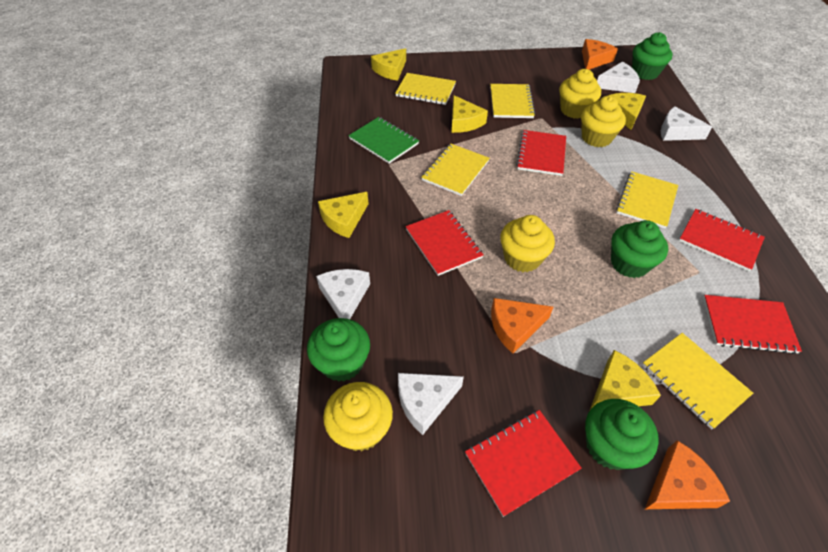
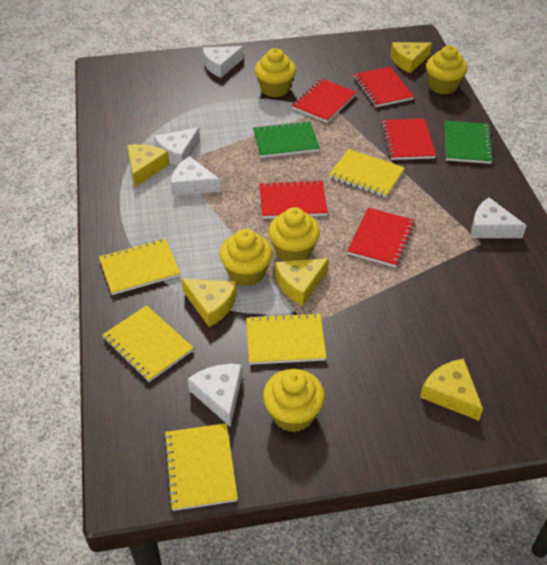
green cupcake: [307,318,370,382] [585,399,659,470] [611,220,668,278] [632,32,673,80] = 4 -> none = 0
green notebook: [348,117,419,164] = 1 -> [253,121,320,158] [445,121,494,164] = 2
orange cheese: [491,298,553,354] [582,39,618,70] [645,440,730,509] = 3 -> none = 0
white cheese: [316,269,370,319] [398,373,464,435] [597,62,640,93] [661,106,712,141] = 4 -> [154,127,200,166] [171,156,221,196] [187,364,242,427] [203,46,244,78] [471,197,527,238] = 5
yellow cupcake: [323,382,393,451] [500,215,555,272] [559,69,601,119] [581,96,626,147] = 4 -> [220,229,273,286] [255,48,296,97] [263,369,325,432] [268,207,320,261] [426,45,468,95] = 5

